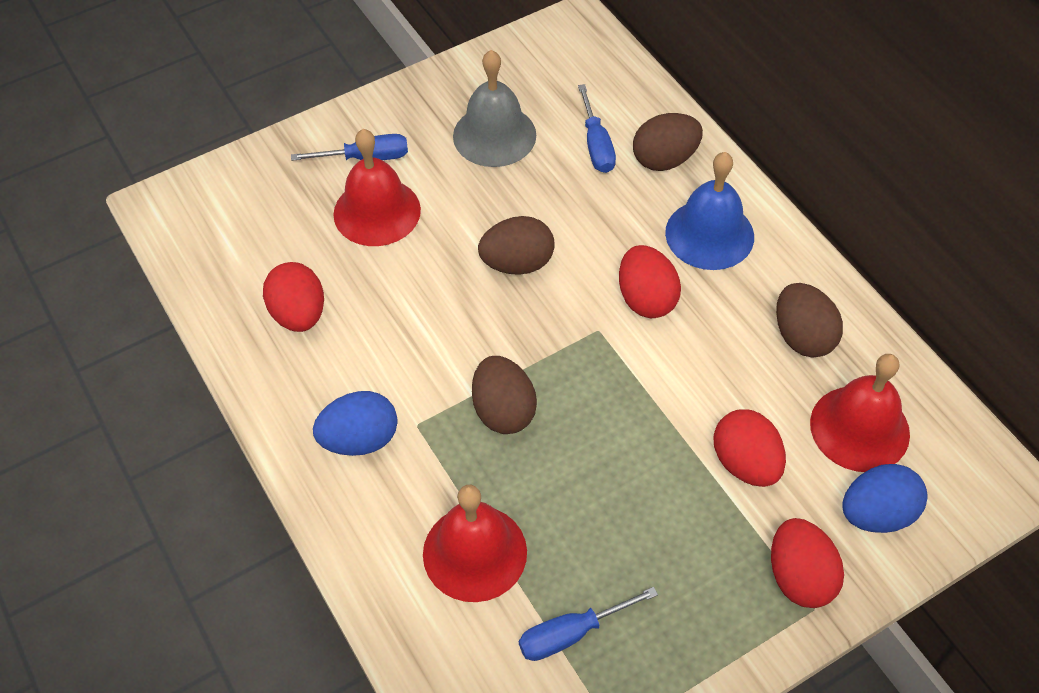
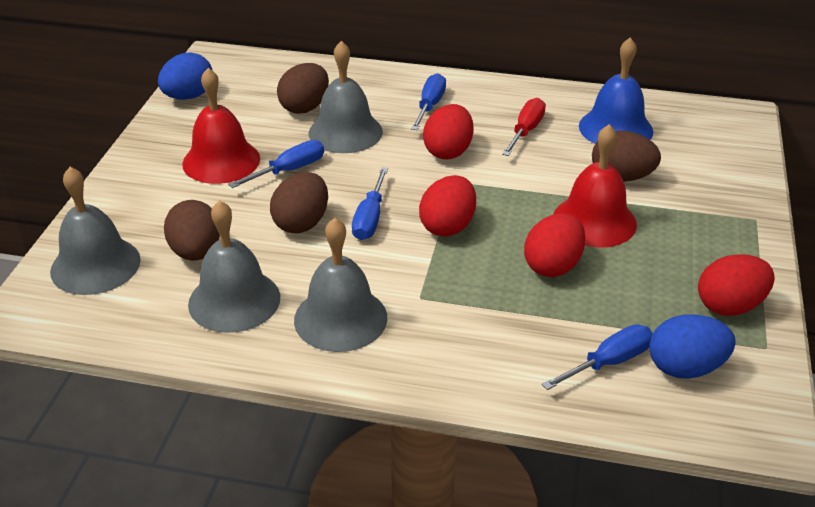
blue screwdriver: [291,134,408,161] [519,587,658,661] [578,84,616,173] = 3 -> [228,140,324,188] [352,167,388,240] [411,73,446,130] [542,325,653,390] = 4
grey bell: [453,50,536,167] = 1 -> [50,167,141,295] [188,200,280,333] [294,218,387,352] [309,41,383,153] = 4
red bell: [333,129,421,246] [423,485,527,602] [810,354,910,472] = 3 -> [182,68,260,184] [553,124,637,248] = 2
red screwdriver: none = 0 -> [502,98,546,156] = 1

